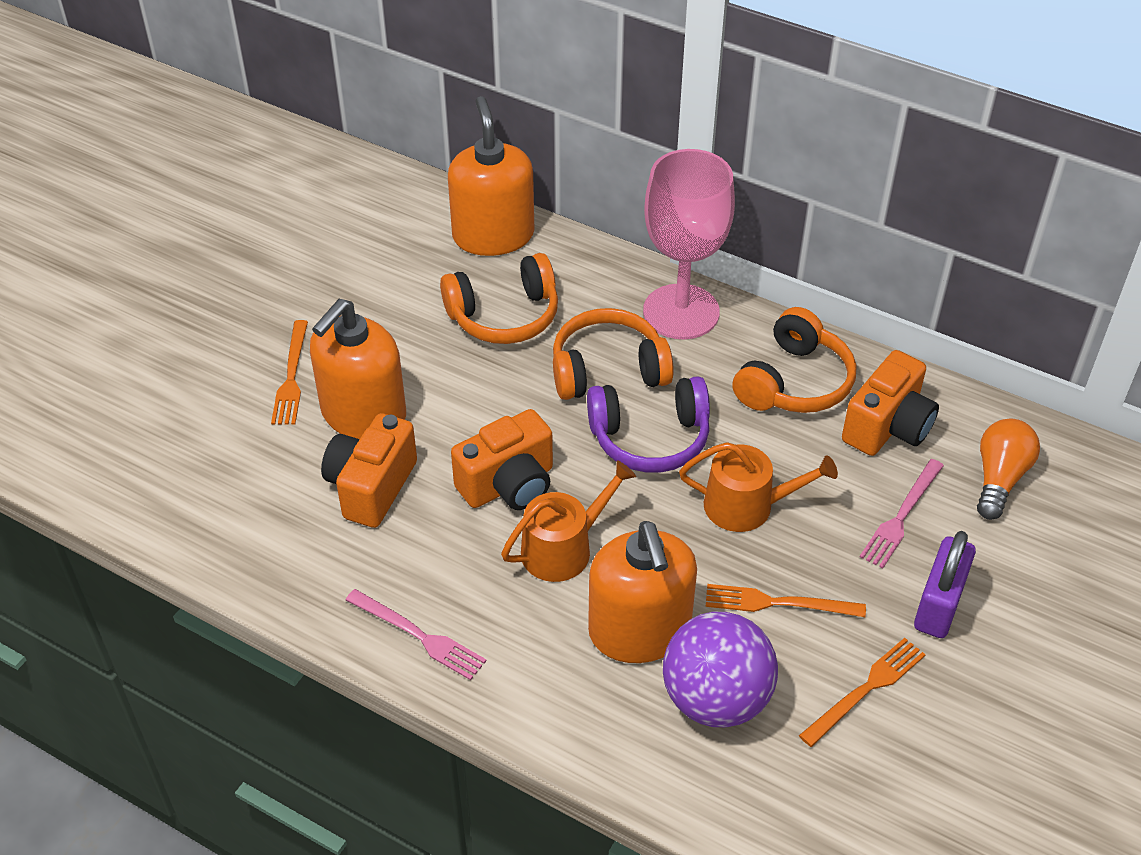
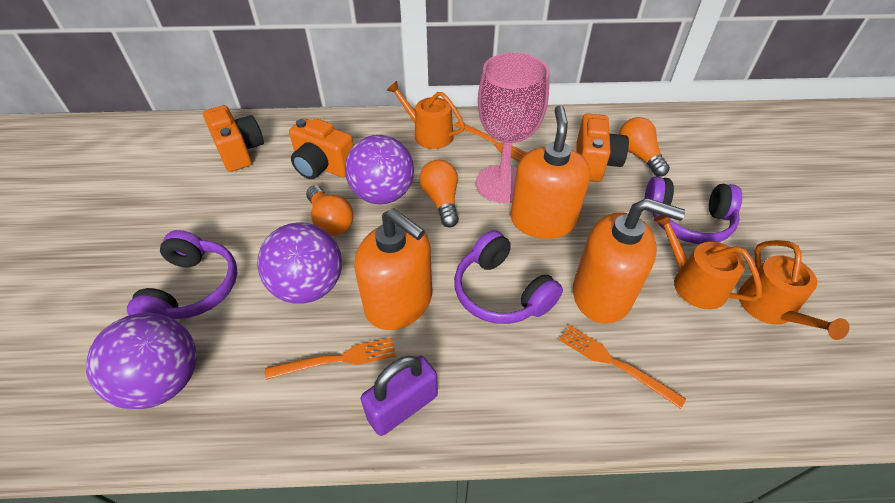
orange headphones: [440,253,558,344] [553,308,674,400] [732,307,856,413] = 3 -> none = 0
orange light bulb: [977,419,1040,520] = 1 -> [306,186,354,236] [419,160,459,228] [619,117,670,177] = 3
orange watering can: [501,460,636,582] [679,442,838,532] = 2 -> [387,81,465,149] [654,215,762,309] [738,240,849,340] = 3
pink fork: [346,589,487,680] [860,459,944,568] = 2 -> none = 0
purple ball: [663,612,778,727] = 1 -> [86,313,197,410] [257,222,342,304] [345,135,414,204] = 3
purple headphones: [587,376,710,473] = 1 -> [127,230,237,319] [454,230,563,324] [645,176,742,244] = 3

